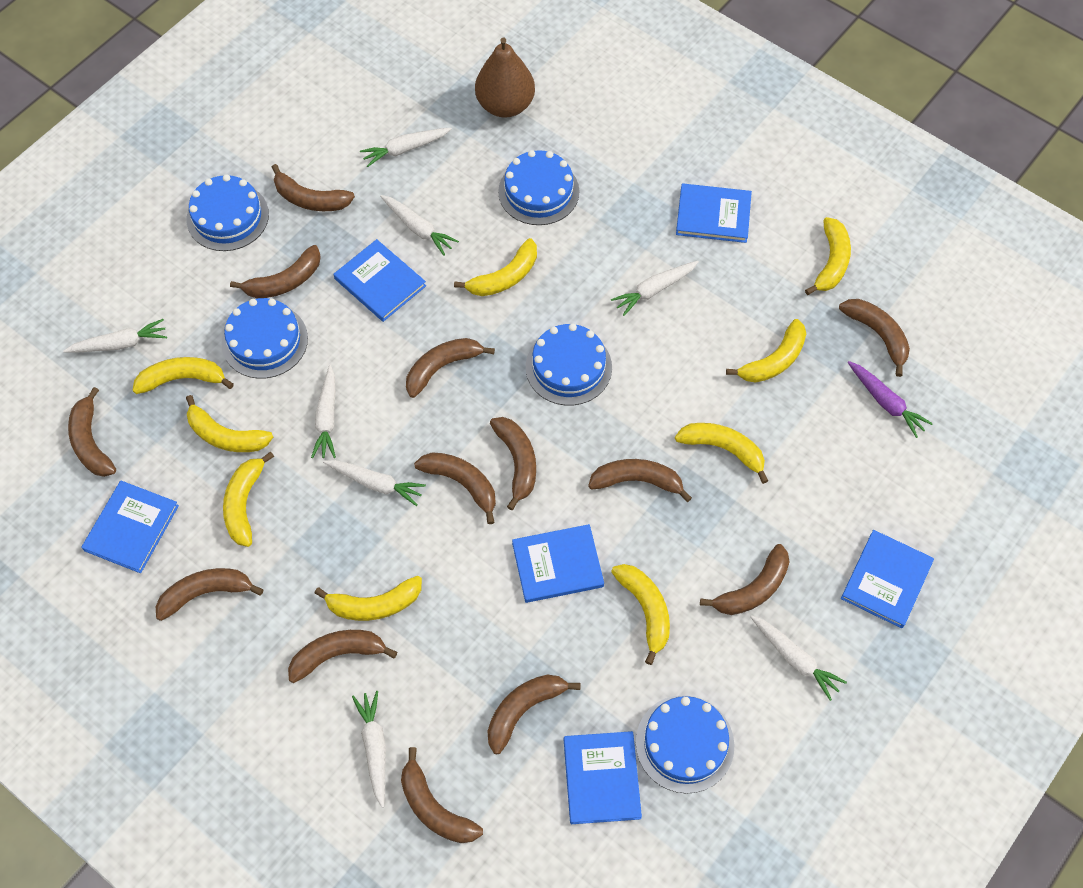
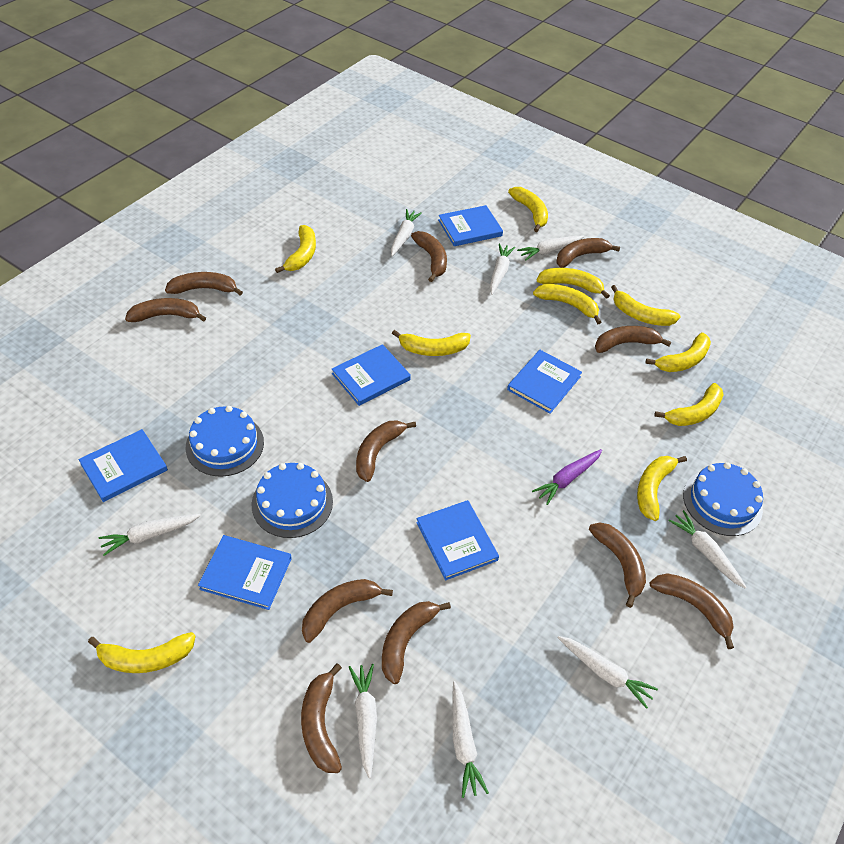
blue cake: [187,174,269,251] [222,298,308,379] [498,150,580,225] [526,323,612,406] [636,695,734,794] = 5 -> [186,406,264,477] [251,463,333,538] [683,462,763,536] = 3
brown banana: [68,387,116,477] [156,568,264,621] [230,245,321,299] [272,164,355,211] [288,630,397,683] [401,747,483,843] [406,338,495,398] [414,452,496,524] [487,675,581,754] [490,417,536,510] [588,459,692,502] [700,544,789,615] [839,299,910,377] = 13 -> [125,298,206,322] [165,272,243,296] [301,663,342,773] [302,579,393,643] [356,420,416,482] [382,601,451,684] [411,231,447,282] [556,238,620,268] [589,523,646,608] [595,326,671,353] [650,573,734,649] = 11
brown pear: [475,37,535,118] = 1 -> none = 0
yellow banana: [132,357,234,394] [186,395,273,452] [223,452,274,547] [315,576,422,621] [454,238,537,296] [611,564,670,665] [675,423,768,484] [726,319,806,383] [805,217,851,295] = 9 -> [88,632,196,673] [275,225,316,273] [392,330,471,356] [508,187,548,232] [533,284,601,324] [536,268,610,299] [611,285,680,326] [637,456,687,521] [645,333,711,372] [654,383,724,426] = 10

